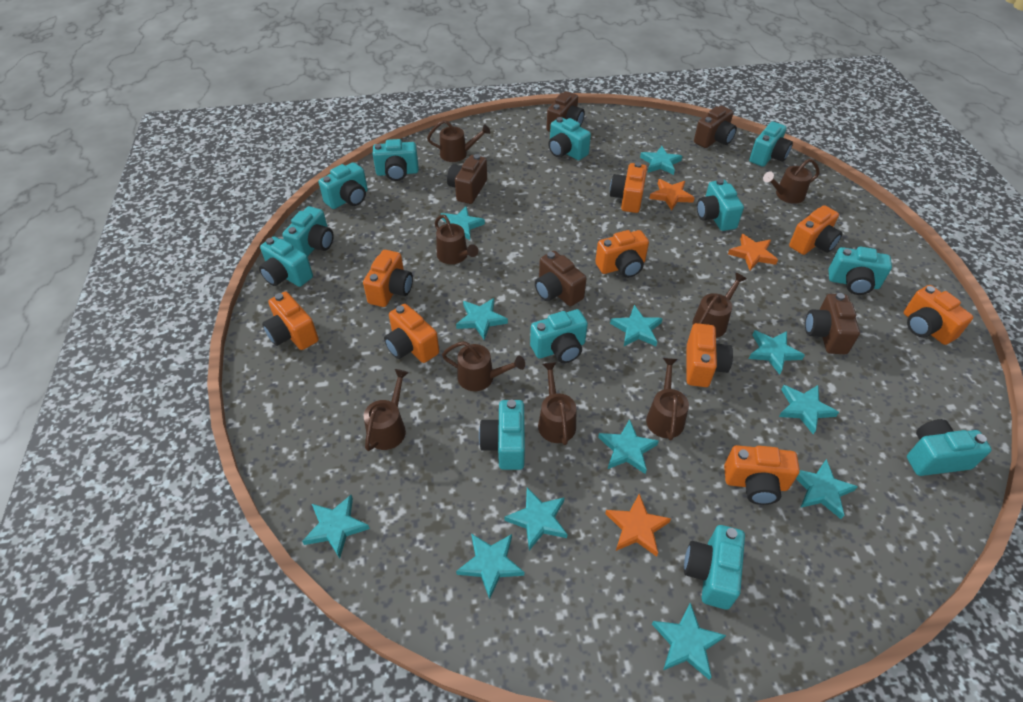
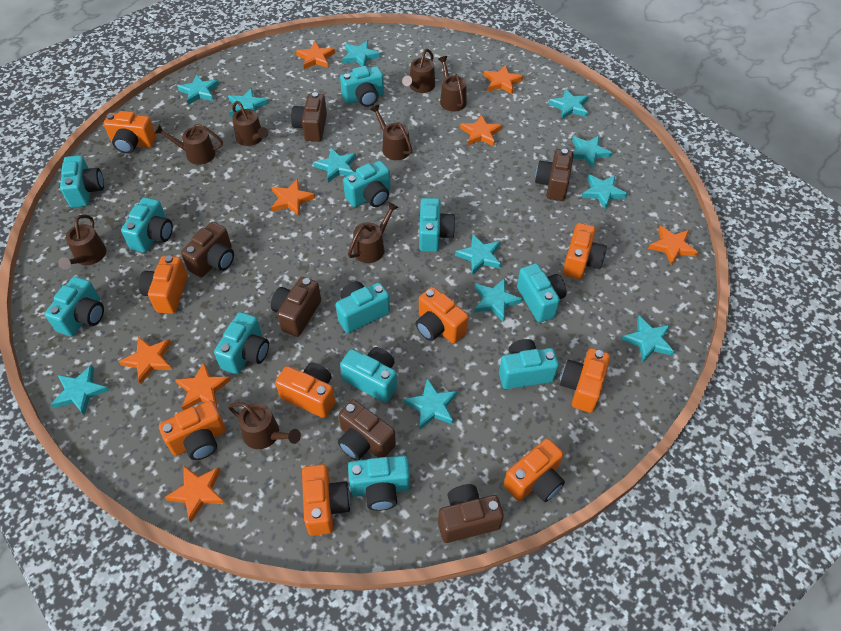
brown camera: [447,154,487,204] [535,251,587,306] [547,91,585,132] [694,106,737,148] [805,293,860,354] = 5 -> [181,222,234,277] [271,277,321,337] [291,92,327,142] [338,399,396,461] [438,484,504,543] [535,149,574,201] = 6
orange star: [605,494,671,557] [649,179,695,211] [728,234,778,270] = 3 -> [119,337,172,384] [164,466,224,522] [175,362,231,410] [271,179,315,216] [296,42,335,69] [460,115,502,146] [484,65,523,95] [648,225,698,266] = 8

